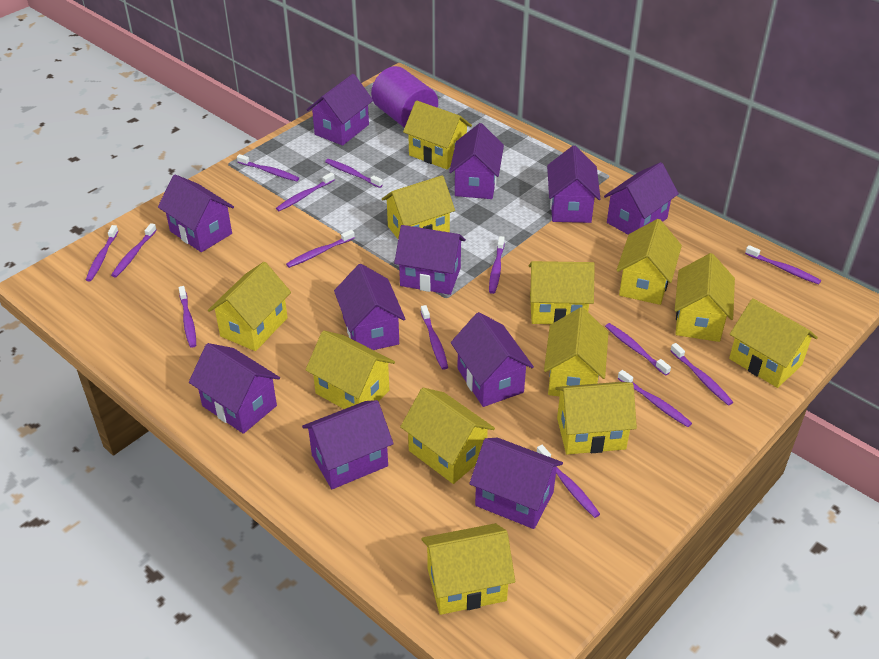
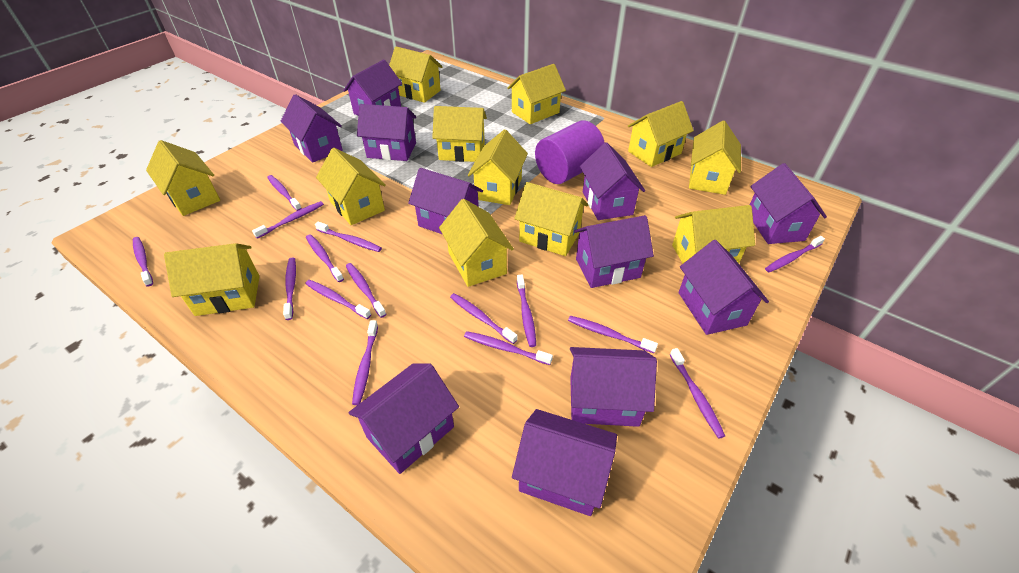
purple toothbrush: [86,225,118,282] [111,223,157,277] [179,286,196,348] [237,154,299,181] [276,172,335,211] [286,230,355,268] [325,159,383,188] [421,305,448,370] [489,236,505,294] [537,445,600,518] [605,323,671,376] [618,370,692,427] [670,343,733,406] [745,245,821,285] = 14 -> [133,237,153,287] [252,201,324,239] [267,175,302,211] [283,257,296,320] [305,280,371,319] [306,234,344,282] [315,221,382,252] [346,263,386,318] [352,320,378,405] [450,293,518,344] [464,331,553,365] [517,275,536,347] [568,316,658,353] [670,348,725,439] [765,236,825,272] = 15

